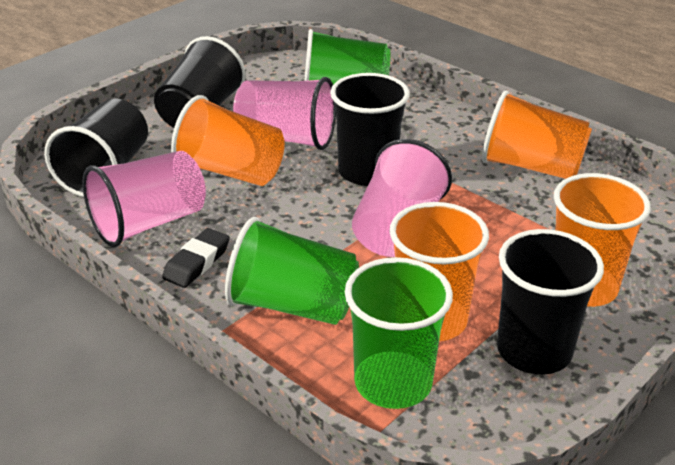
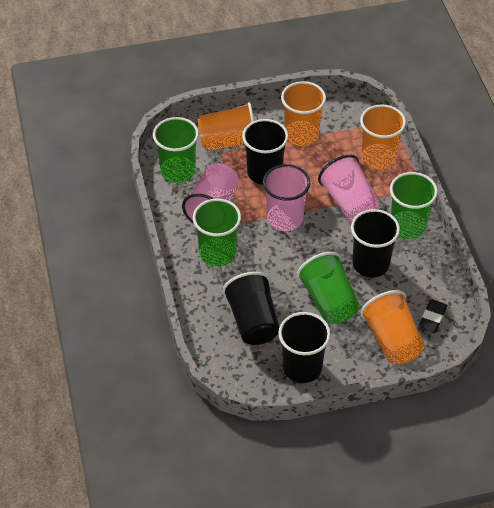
green cup: [225,217,359,325] [304,29,390,85] [345,257,453,409] = 3 -> [153,117,199,183] [193,199,241,267] [297,252,360,324] [390,172,438,239] = 4

